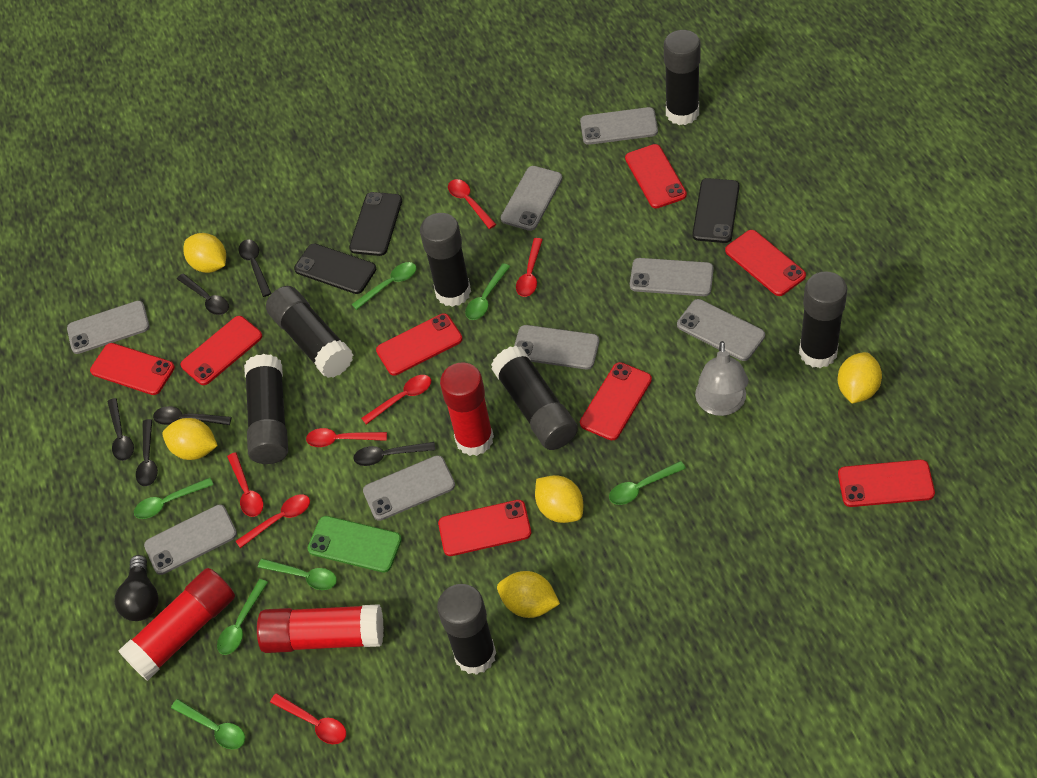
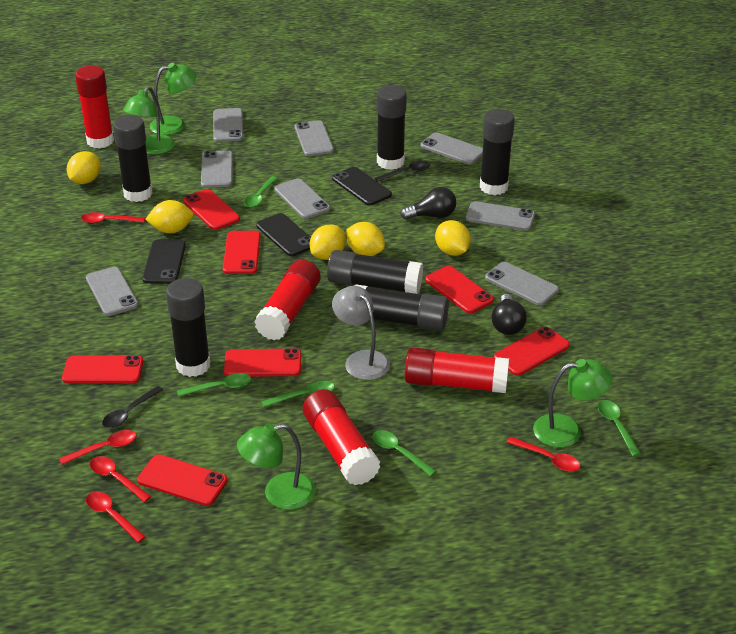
black glue stick: [244,354,288,464] [266,286,353,378] [420,213,471,307] [437,584,496,675] [491,346,578,450] [664,30,701,125] [799,271,847,368] = 7 -> [113,115,153,202] [166,278,211,377] [327,250,423,294] [355,284,449,331] [377,85,407,170] [480,109,515,195] = 6
black light bulb: [115,555,158,621] = 1 -> [400,187,456,220] [491,294,527,335] = 2
black spoon: [107,398,134,461] [136,419,158,486] [153,406,232,425] [177,273,229,315] [238,240,272,297] [353,442,435,466] = 6 -> [102,386,163,428] [375,161,430,182] = 2
green lamp: none = 0 -> [123,87,175,154] [150,63,197,135] [237,424,315,510] [533,359,612,448] = 4
green phone: [308,516,402,573] = 1 -> none = 0
green spoon: [134,478,213,519] [171,699,245,749] [217,579,268,655] [258,559,337,590] [351,262,416,310] [465,263,510,320] [609,461,686,505] = 7 -> [177,373,251,397] [244,176,278,208] [261,381,335,407] [372,430,436,477] [598,400,641,456] = 5
red glue stick: [118,568,235,681] [257,604,384,653] [440,362,494,456] = 3 -> [75,65,114,149] [254,260,320,341] [303,389,380,485] [405,347,509,393] = 4
red phone: [90,343,175,395] [181,316,262,385] [376,313,463,376] [438,500,531,556] [580,362,652,440] [625,144,687,208] [725,230,806,296] [838,460,935,507] = 8 -> [62,355,143,383] [137,454,227,506] [183,189,240,230] [223,231,261,274] [224,348,301,377] [425,266,494,313] [494,327,570,376] = 7
red spoon: [227,452,263,517] [236,494,310,548] [270,693,346,744] [306,428,387,447] [361,375,431,425] [448,179,496,229] [516,238,543,297] = 7 -> [59,430,137,465] [81,212,145,223] [86,491,145,543] [90,456,151,502] [507,436,580,472] = 5

